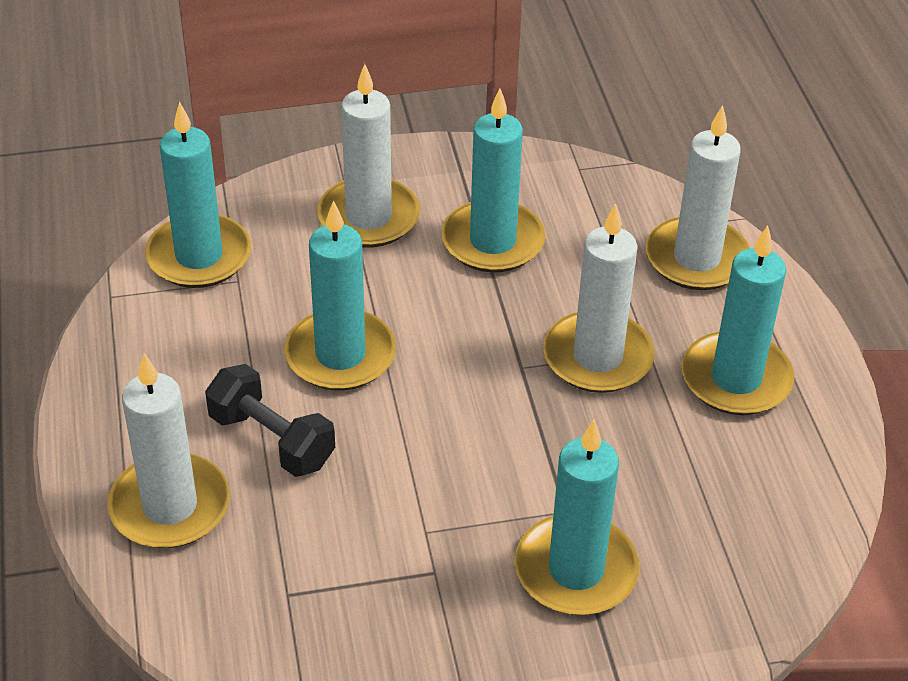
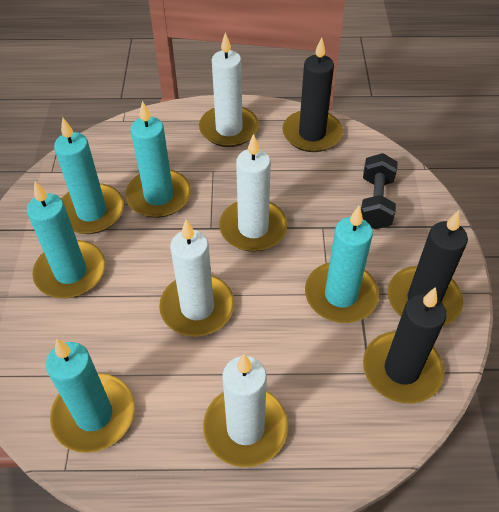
black candle: none = 0 -> [282,37,343,152] [363,287,447,404] [388,210,468,326] = 3

